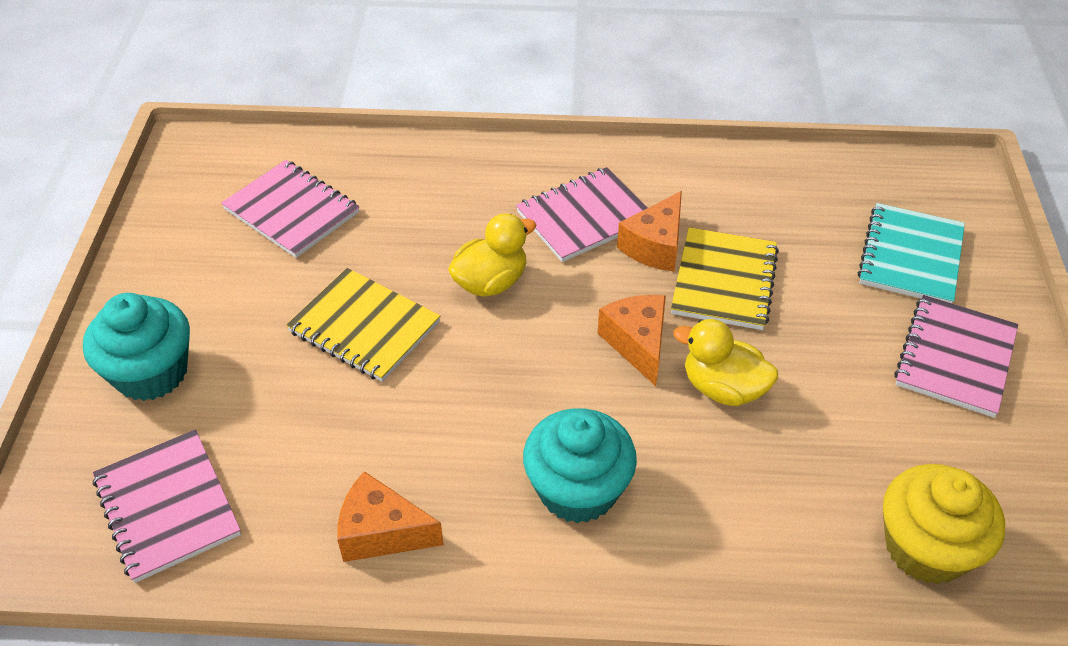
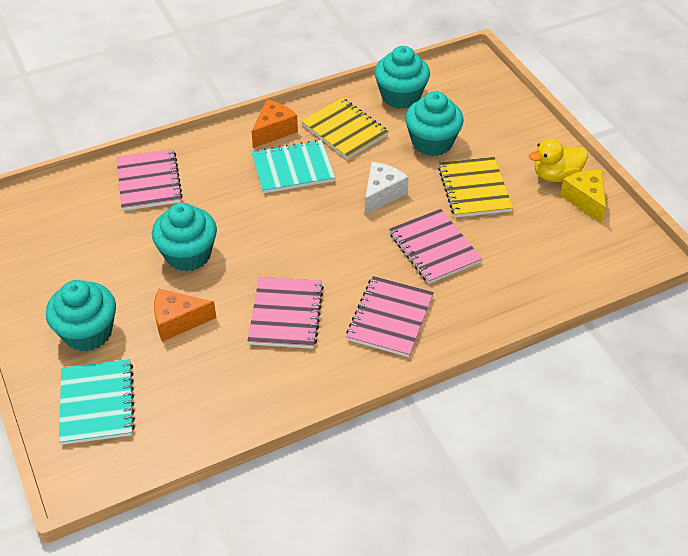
orange cheese: [337,471,444,562] [598,295,666,386] [617,191,682,272] = 3 -> [154,289,216,342] [252,100,298,148] = 2
turquoise cupcake: [83,293,190,401] [523,408,637,523] = 2 -> [46,280,116,352] [152,203,217,272] [375,46,430,109] [405,91,464,156] = 4
turquoise notebook: [858,203,965,303] = 1 -> [59,359,135,445] [252,140,335,194] = 2
white cheese: none = 0 -> [365,162,409,215] = 1
yellow cheese: none = 0 -> [560,170,606,224] = 1
yellow cupcake: [883,464,1005,584] = 1 -> none = 0
yellow duck: [448,213,536,297] [673,319,778,406] = 2 -> [529,139,588,182] = 1

